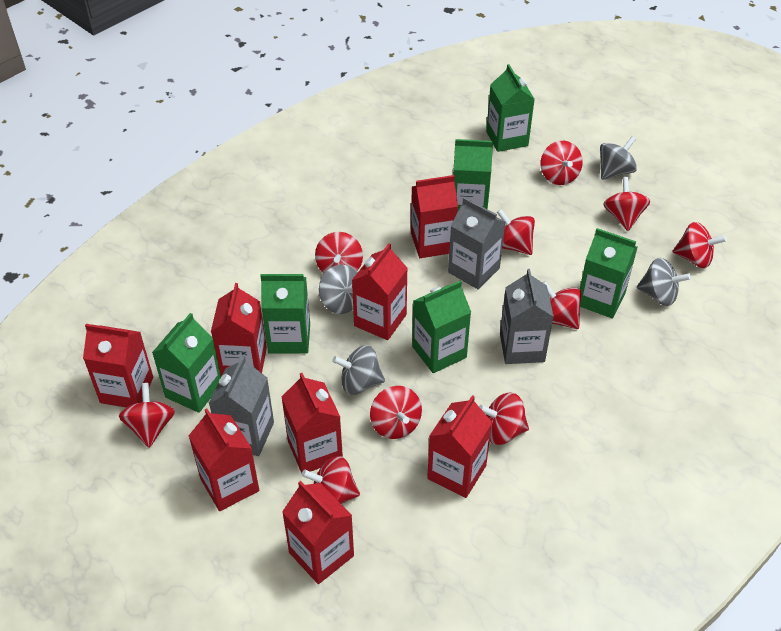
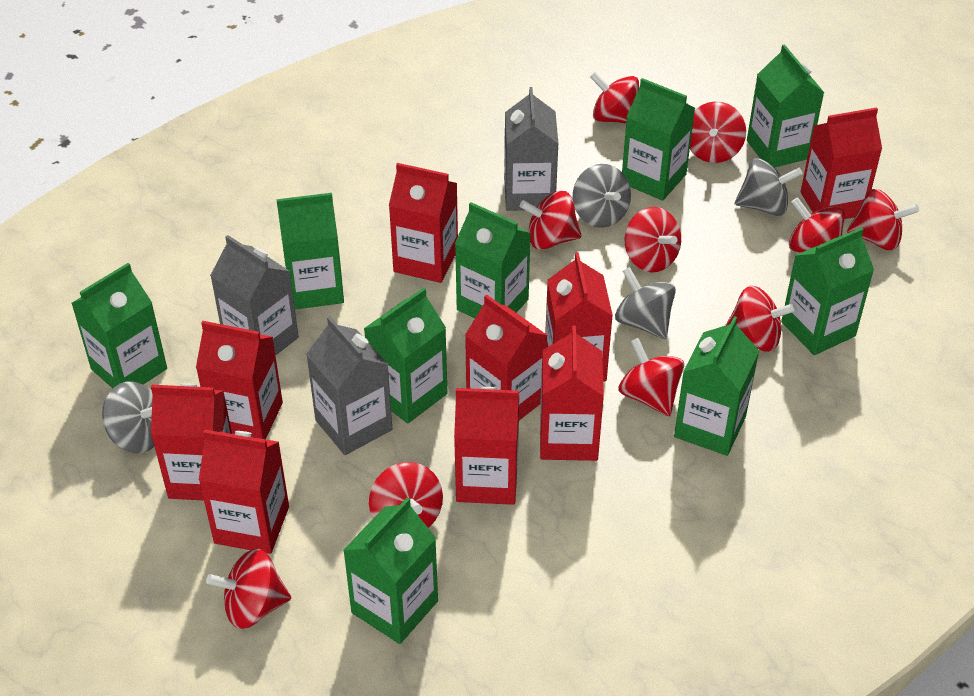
green carton: [152,313,221,413] [260,274,310,354] [412,280,471,373] [453,139,493,211] [486,64,535,152] [580,228,638,319] = 6 -> [71,263,167,389] [276,193,344,309] [343,498,438,644] [364,287,448,424] [455,202,531,318] [622,78,695,201] [674,316,759,456] [747,44,824,168] [781,227,874,355] = 9
red carton: [83,324,153,408] [189,409,259,511] [211,283,267,377] [282,373,343,473] [282,481,354,584] [352,243,408,340] [411,175,458,258] [427,395,492,498] = 8 -> [151,384,232,500] [196,321,283,439] [199,429,289,554] [389,163,458,283] [454,387,519,505] [465,295,548,420] [540,326,604,461] [545,252,613,382] [800,107,882,219] = 9

